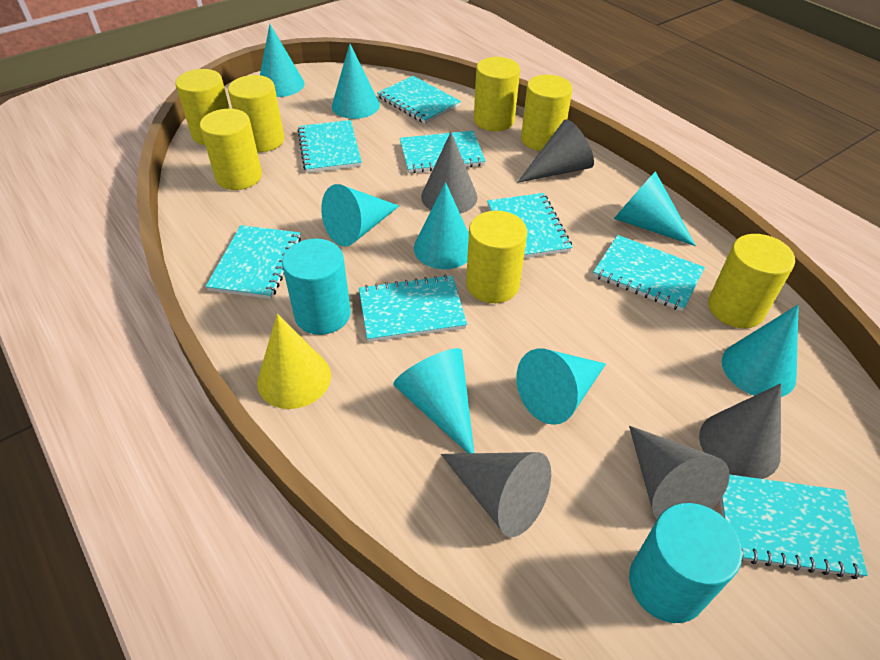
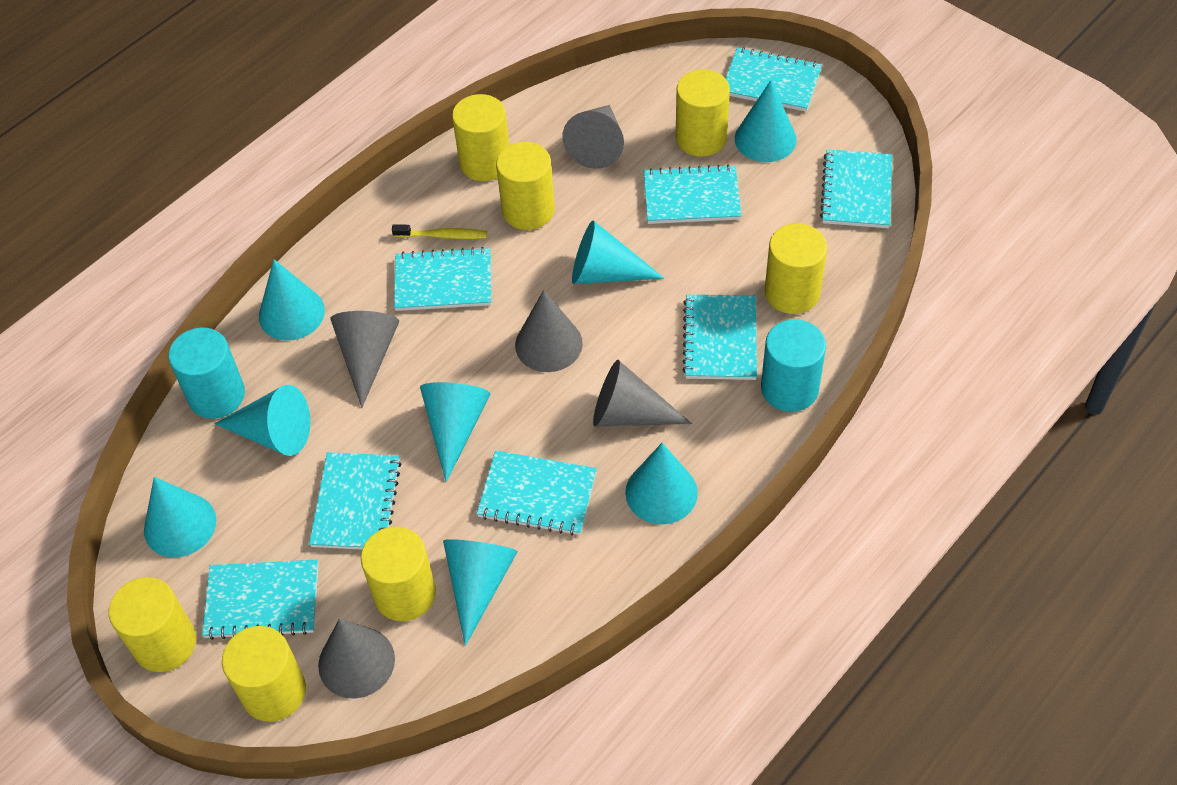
yellow cone: [257,314,331,409] = 1 -> none = 0
yellow toothbrush: none = 0 -> [392,224,487,239] = 1

